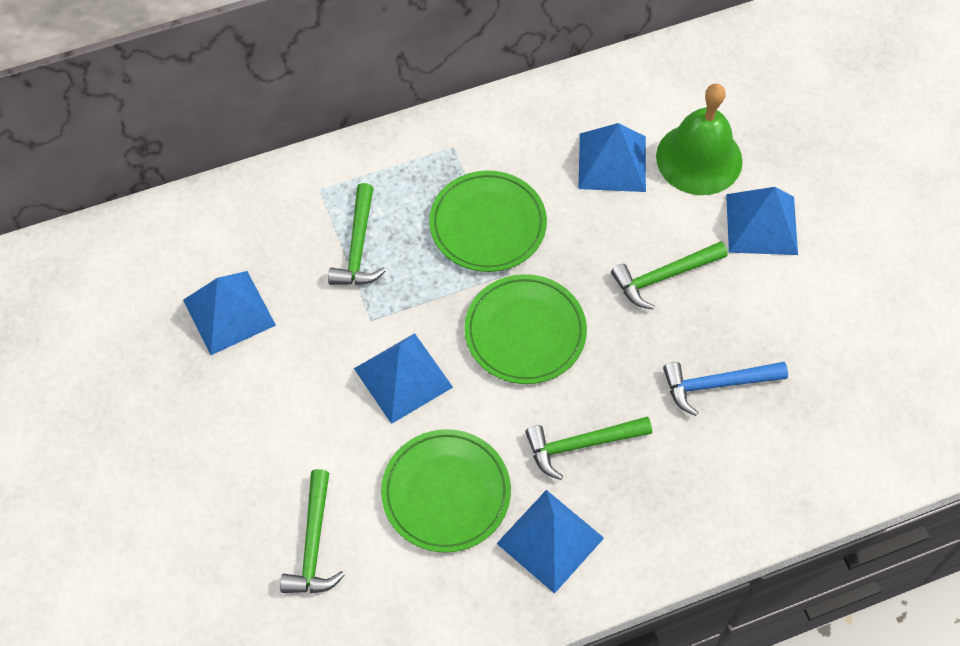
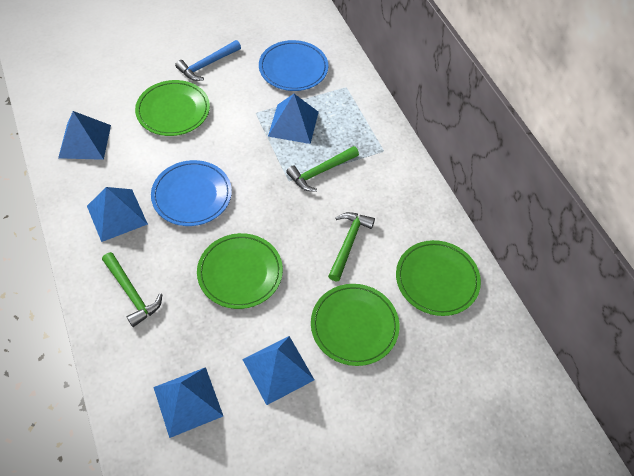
blue plate: none = 0 -> [151,160,232,226] [259,40,328,91] = 2
green bell: [656,84,743,195] = 1 -> none = 0
green hammer: [280,469,345,593] [328,183,386,285] [525,416,652,480] [611,241,728,310] = 4 -> [102,252,162,327] [286,146,359,192] [328,212,375,281] = 3
green plate: [381,429,511,553] [429,171,547,272] [464,274,587,384] = 3 -> [135,80,210,136] [197,233,283,309] [311,284,399,366] [396,240,481,316] = 4

